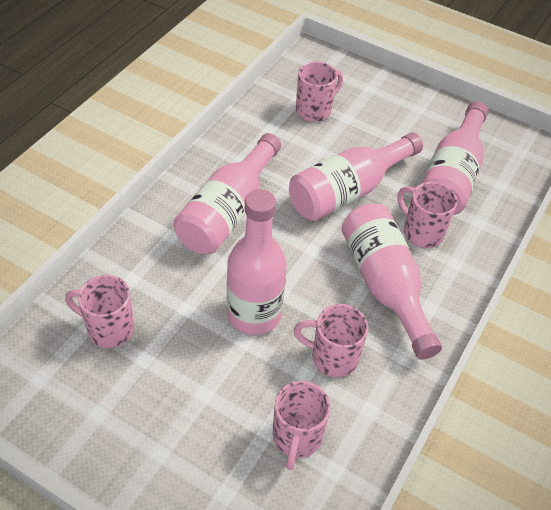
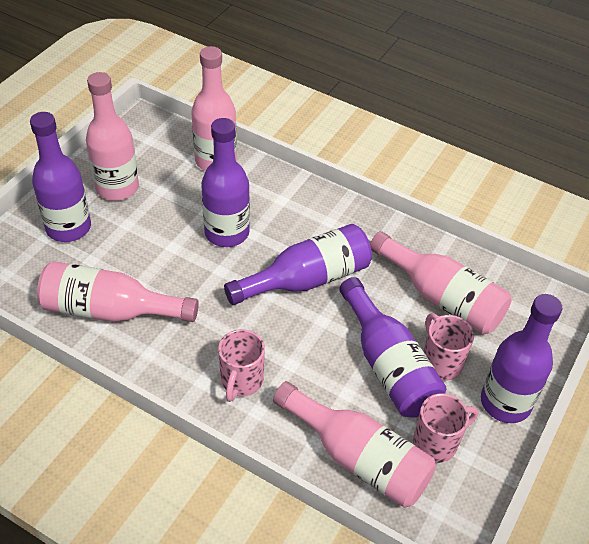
pink mug: [65,275,135,348] [273,381,330,470] [294,304,368,377] [296,61,343,122] [397,182,457,248] = 5 -> [218,329,265,402] [413,393,478,463] [423,313,474,381] = 3
purple bottle: none = 0 -> [30,112,91,242] [201,118,250,247] [224,224,372,305] [339,277,446,418] [481,294,562,423] = 5

